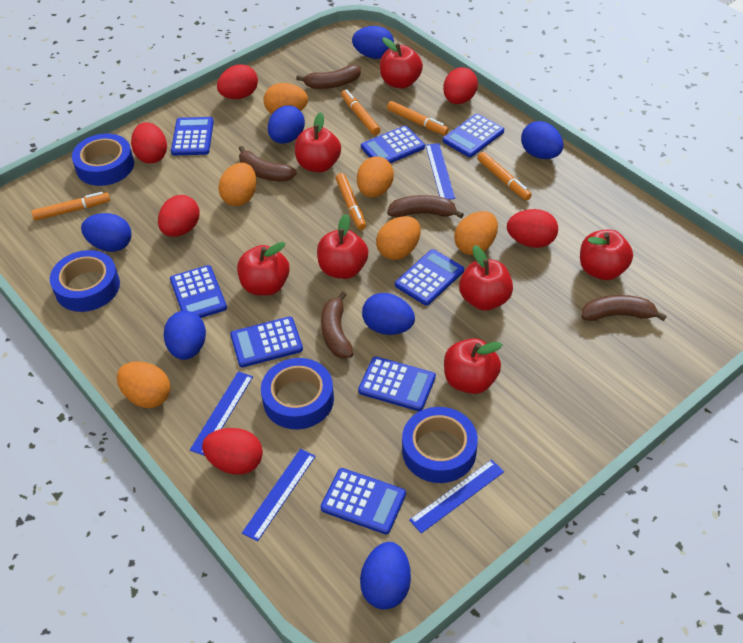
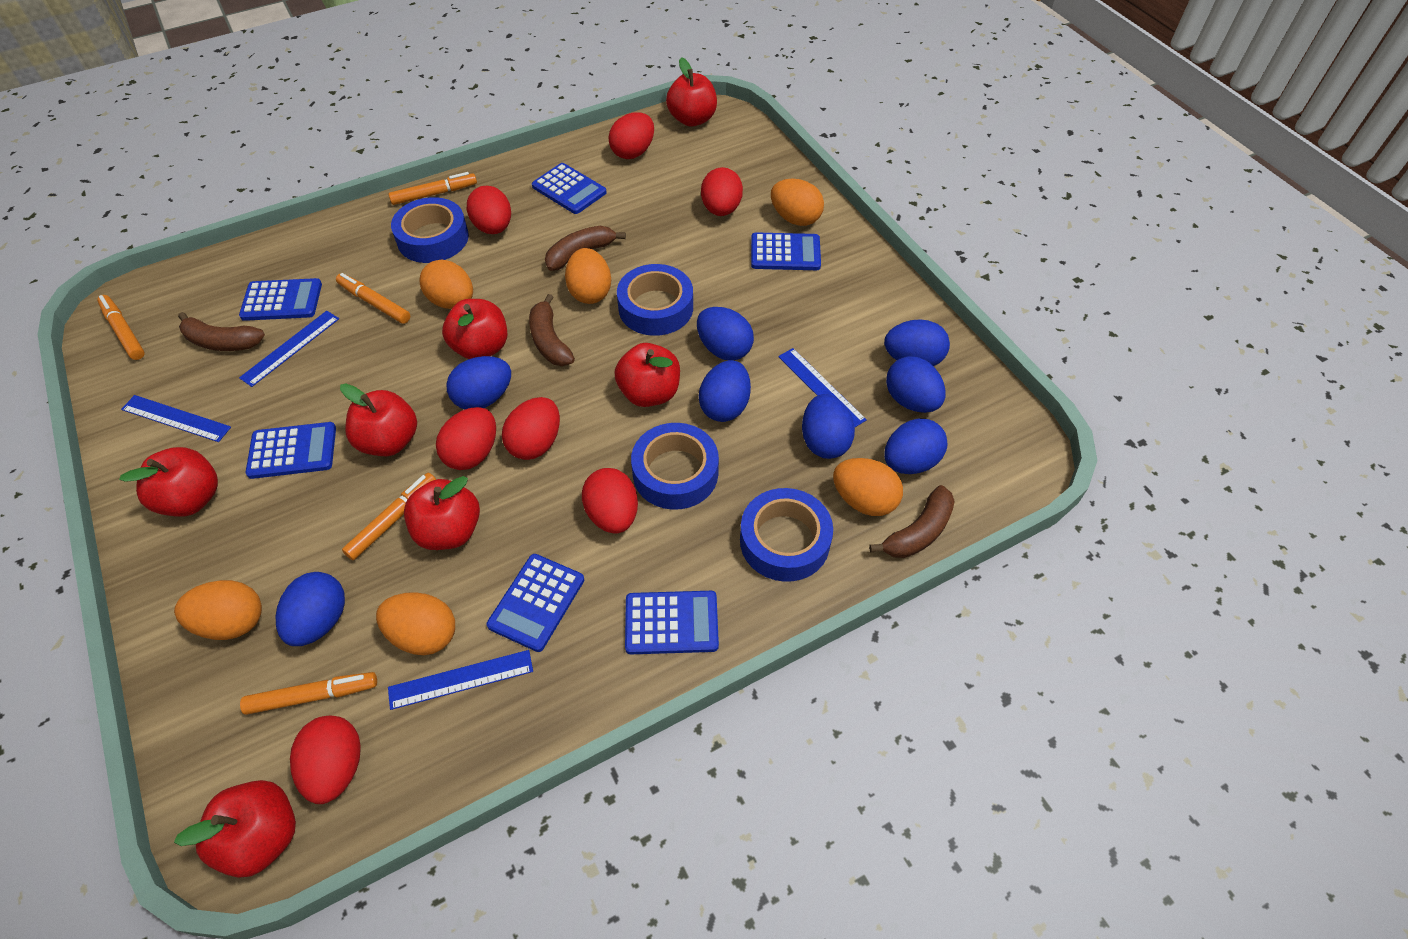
blue calculator: [170,265,227,318] [171,117,214,156] [230,317,303,367] [321,468,406,534] [358,356,436,411] [361,126,425,163] [395,249,464,306] [443,114,504,157] = 8 -> [239,278,322,321] [245,422,336,479] [487,554,584,652] [532,163,607,214] [625,591,719,654] [751,232,821,270] = 6
blue egg: [81,213,132,252] [164,311,206,360] [268,105,305,143] [352,26,394,59] [360,542,411,610] [362,293,415,335] [521,121,563,159] = 7 -> [275,572,345,646] [446,356,511,409] [697,307,754,360] [699,360,751,422] [802,394,855,459] [884,319,950,366] [884,418,948,474] [886,356,946,413] = 8
brown banana: [239,146,297,182] [296,65,361,89] [321,291,354,358] [387,195,464,218] [581,295,666,321] = 5 -> [178,312,265,351] [529,294,575,366] [545,226,626,271] [869,485,955,558] = 4
red egg: [131,122,167,163] [158,195,200,237] [202,428,263,475] [217,64,258,99] [443,67,478,104] [507,209,558,248] = 6 -> [290,716,361,804] [436,407,496,470] [467,186,511,234] [502,397,560,460] [582,468,638,534] [609,112,654,159] [701,167,743,216] = 7

